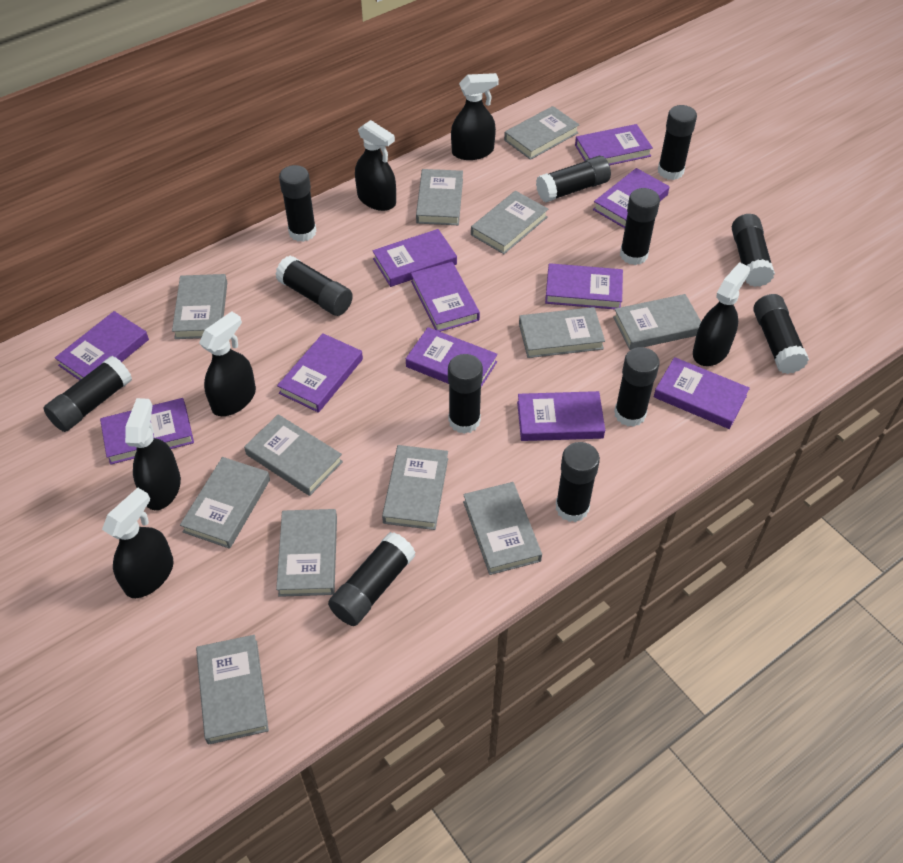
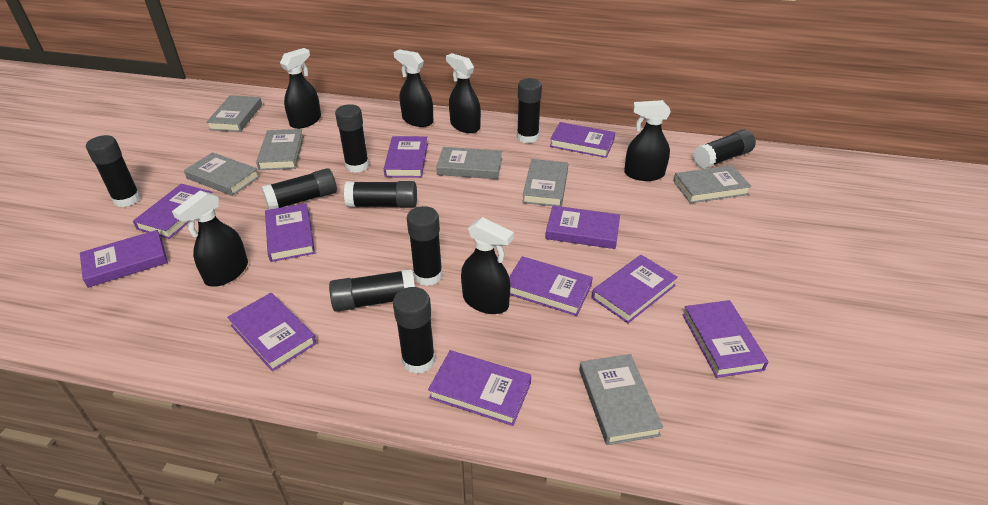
black glue stick: [43,356,132,432] [275,256,353,316] [279,165,316,242] [328,532,416,626] [448,354,483,434] [536,156,611,202] [556,442,600,522] [614,347,660,427] [620,188,660,265] [658,105,697,180] [732,214,775,287] [753,294,809,374] = 12 -> [86,135,141,207] [261,168,337,210] [329,269,415,312] [335,104,369,173] [344,181,417,208] [393,287,435,374] [407,206,443,286] [517,78,542,143] [693,129,756,169] = 9
grey book: [172,274,227,339] [180,457,270,549] [196,635,269,745] [244,414,343,496] [276,509,337,597] [382,445,448,530] [416,169,463,225] [463,482,542,575] [471,191,548,254] [504,106,579,160] [519,307,605,358] [613,294,701,350] = 12 -> [184,152,260,196] [206,95,262,132] [256,129,304,170] [436,147,502,179] [522,159,568,207] [579,354,663,445] [673,165,752,203] = 7

